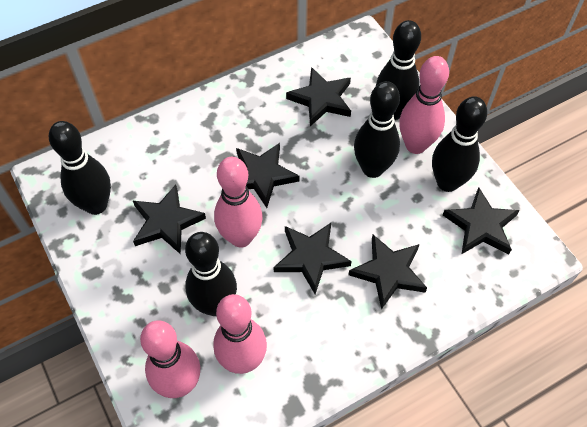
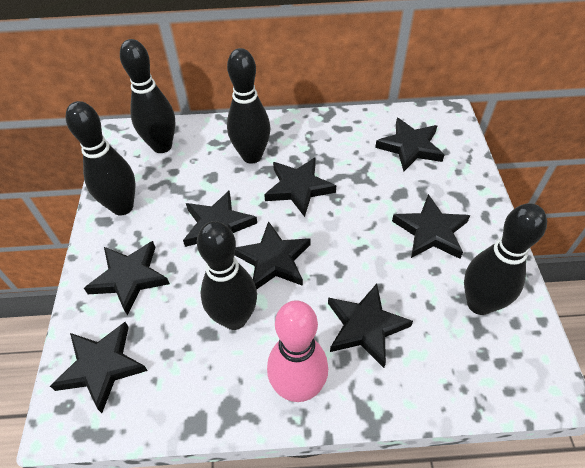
black star: [133,185,206,254] [236,143,300,208] [273,223,352,294] [286,67,351,126] [348,235,427,310] [443,187,520,255] = 6 -> [50,322,148,413] [84,241,170,315] [183,191,257,247] [234,221,311,290] [264,157,336,217] [328,284,413,368] [375,118,444,171] [392,194,470,259] = 8
pink bowling pin: [140,320,200,398] [213,294,267,374] [214,157,263,248] [399,56,449,154] = 4 -> [267,300,328,402] = 1

